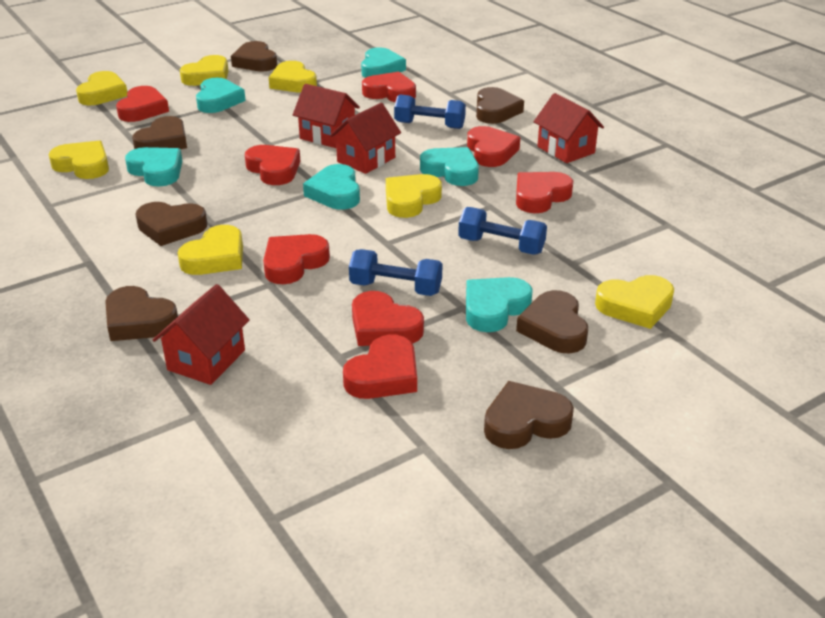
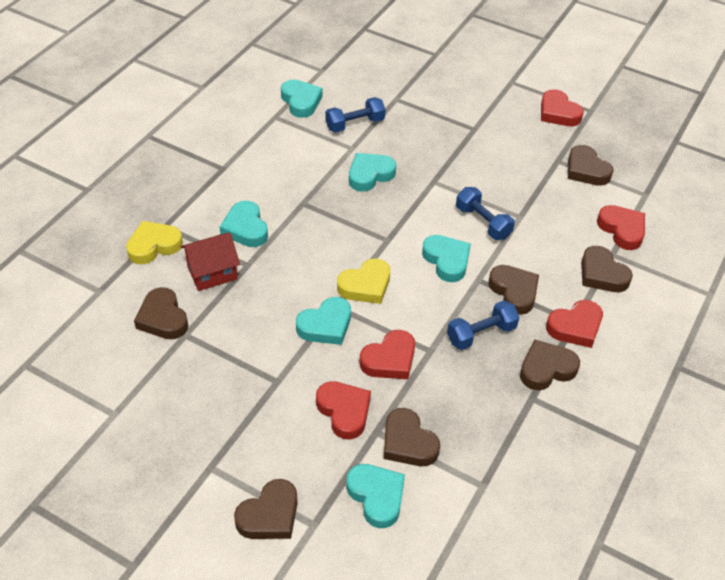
red heart: [116,86,169,122] [245,145,300,185] [263,234,330,284] [343,334,417,399] [352,291,424,346] [362,72,416,102] [467,126,520,167] [516,172,573,213] = 8 -> [316,381,371,439] [360,330,415,379] [541,89,584,126] [546,300,603,348] [597,205,645,250] = 5
red house: [153,284,249,385] [293,84,360,148] [330,103,401,174] [534,93,604,163] = 4 -> [181,233,240,291] = 1
yellow heart: [48,141,109,179] [76,71,128,105] [178,225,243,275] [180,55,229,86] [269,61,317,93] [386,174,442,218] [595,275,674,329] = 7 -> [126,221,183,264] [337,258,390,304] = 2

